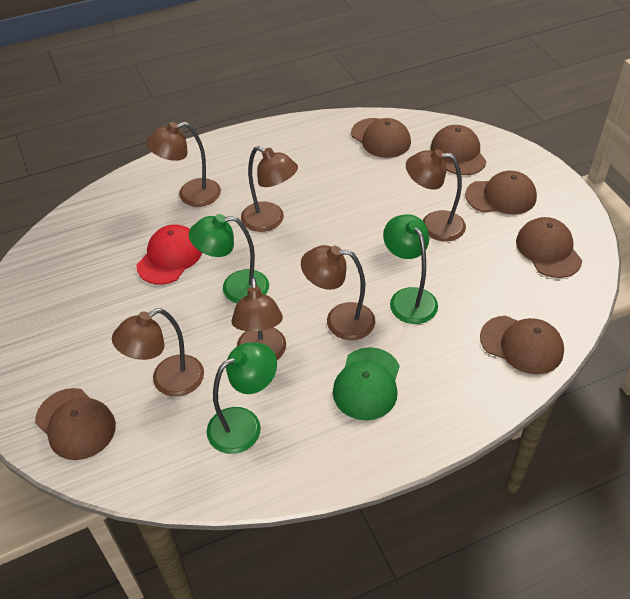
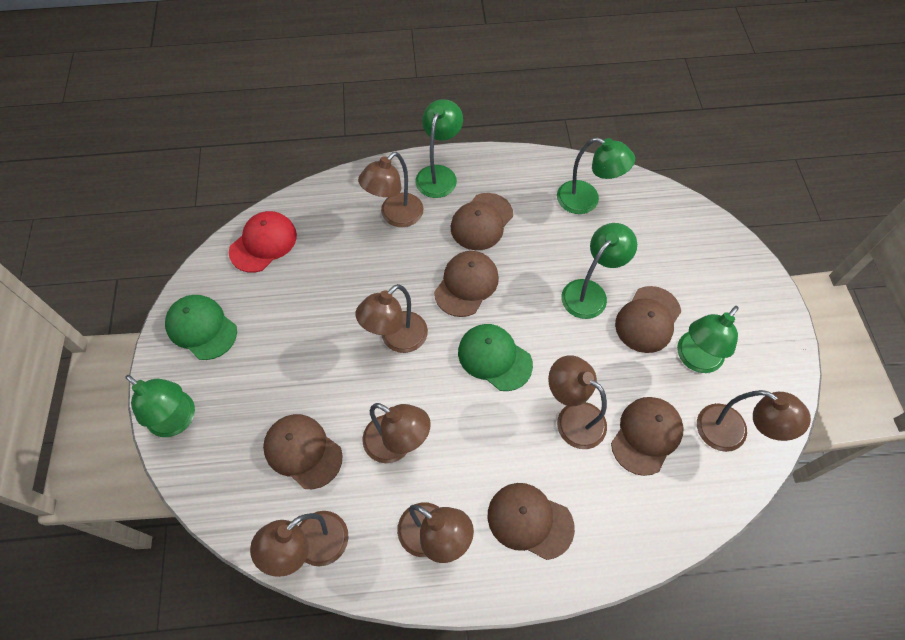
brown lamp: [112,308,204,397] [146,122,221,207] [231,278,286,360] [241,146,298,232] [301,245,375,340] [406,149,466,241] = 6 -> [250,511,349,577] [356,284,428,353] [358,152,424,227] [362,403,431,463] [397,503,474,563] [548,355,607,449] [697,390,811,452] = 7
green cap: [333,347,400,420] = 1 -> [165,295,237,360] [458,324,533,391] = 2
green lamp: [189,214,269,303] [207,343,277,454] [383,214,438,324] = 3 -> [126,375,195,437] [415,99,463,198] [557,137,635,214] [561,223,637,319] [677,306,739,373] = 5

